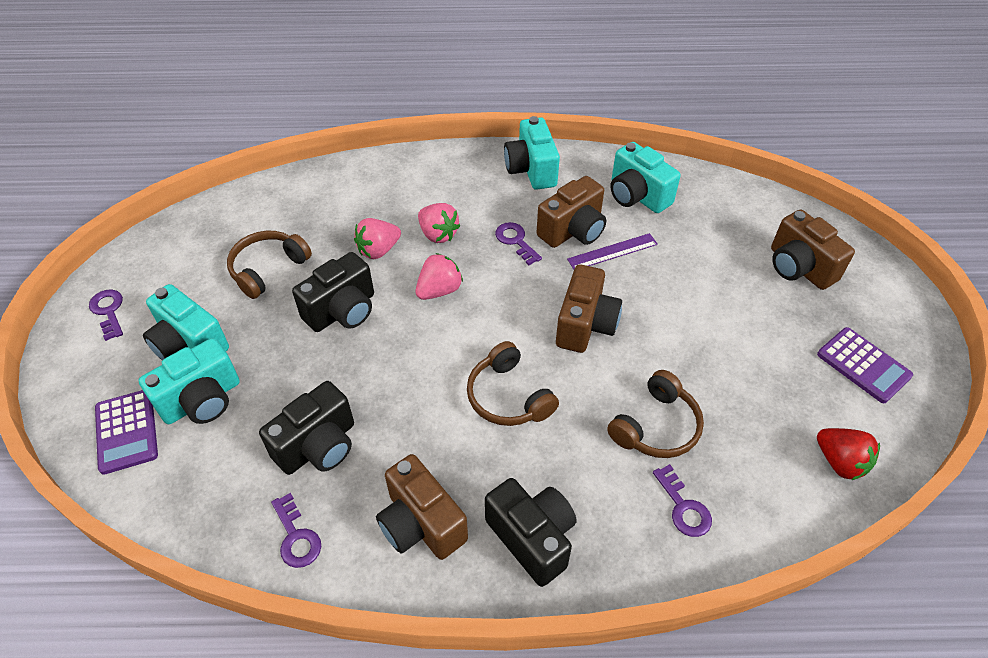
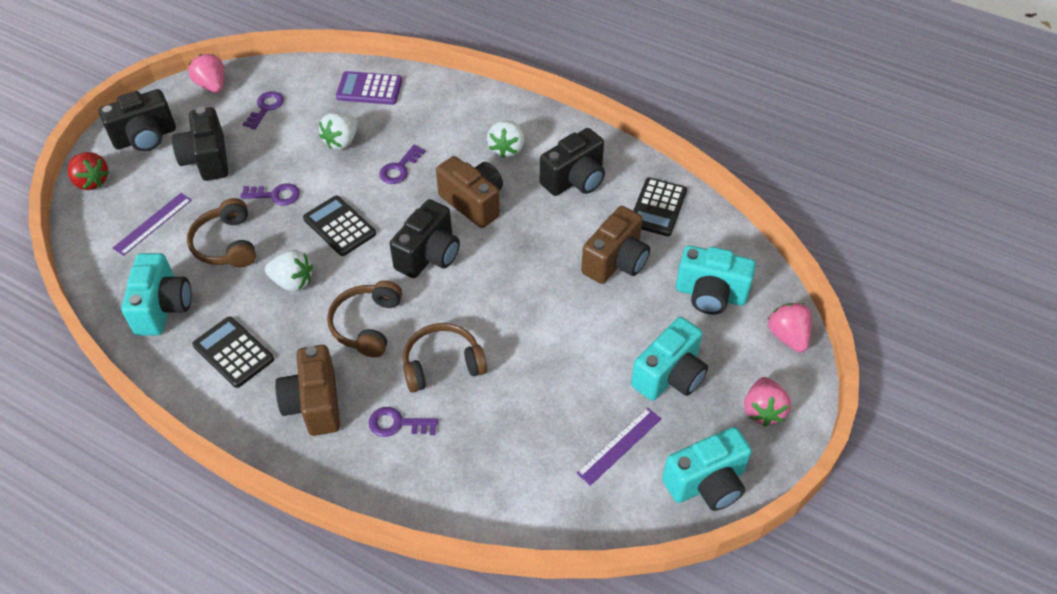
black calculator: none = 0 -> [192,317,274,388] [303,196,376,256] [633,177,687,236] = 3
black camera: [259,381,354,475] [292,252,374,332] [485,478,577,587] = 3 -> [99,89,176,152] [172,107,228,181] [390,199,460,278] [540,128,605,196] = 4
brown camera: [376,454,468,560] [536,176,606,248] [556,264,622,353] [771,210,855,290] = 4 -> [275,345,340,436] [436,156,503,228] [581,206,650,284] = 3
purple calculator: [95,390,158,475] [817,327,913,403] = 2 -> [336,71,402,105] = 1
purple ruler: [567,233,658,269] = 1 -> [112,193,192,256] [576,407,661,486] = 2
white strawberry: none = 0 -> [265,250,313,292] [319,113,358,149] [487,120,524,158] = 3

